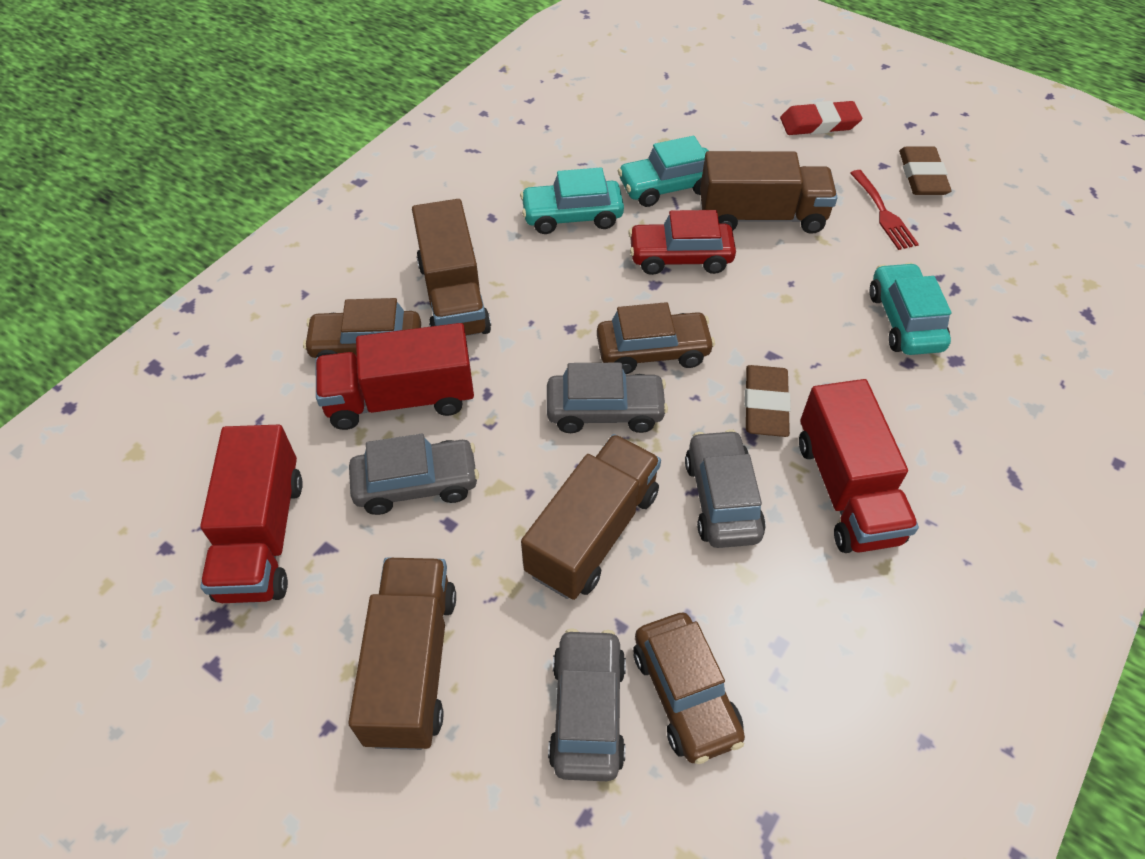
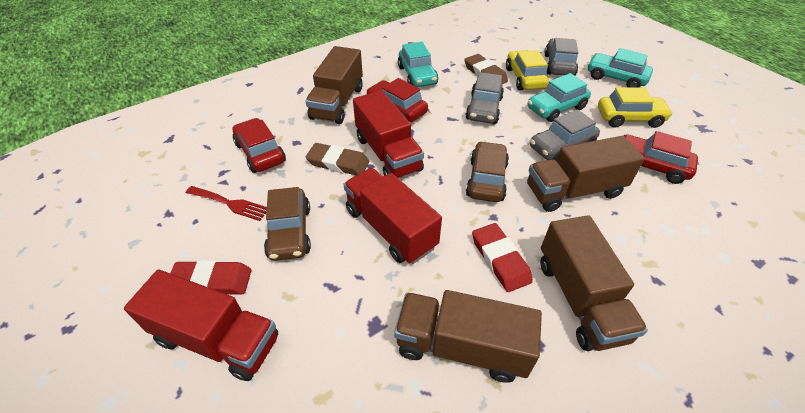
brown car: [303,298,421,358] [597,302,715,374] [633,612,745,764] = 3 -> [264,187,311,261] [466,141,509,202] = 2
grey car: [349,434,479,515] [547,363,668,433] [548,628,626,781] [685,429,766,548] = 4 -> [465,72,504,124] [530,109,600,160] [544,38,578,76] = 3
red car: [628,210,736,275] = 1 -> [233,118,286,173] [366,78,428,122] [621,131,698,184] = 3
red eraser: [780,101,862,135] = 1 -> [170,260,252,294] [472,223,533,292] = 2
yellow car: none = 0 -> [506,50,549,90] [598,87,673,128] = 2

